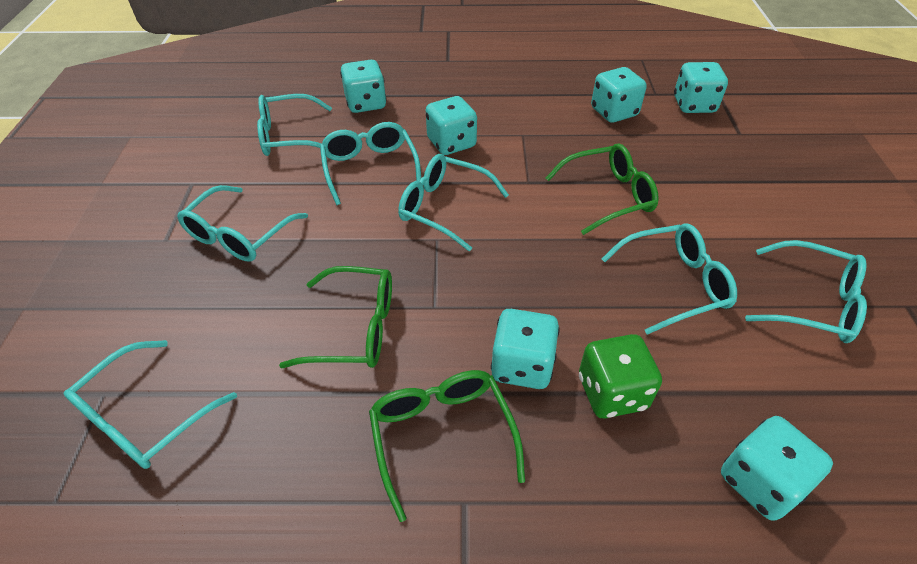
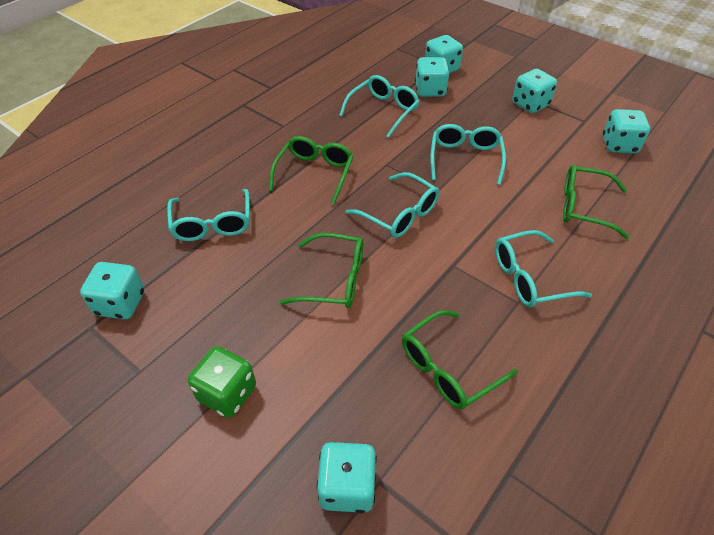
green glasses: [279,266,392,368] [369,370,525,522] [546,143,659,235] = 3 -> [269,136,353,204] [280,233,363,308] [402,310,518,409] [563,165,630,239] = 4
turquoise glasses: [64,340,237,469] [177,185,308,262] [257,94,332,156] [320,122,421,205] [398,154,509,251] [602,223,737,335] [745,240,867,343] = 7 -> [167,189,250,241] [339,75,420,138] [346,172,439,238] [430,124,506,185] [495,230,592,308] = 5

